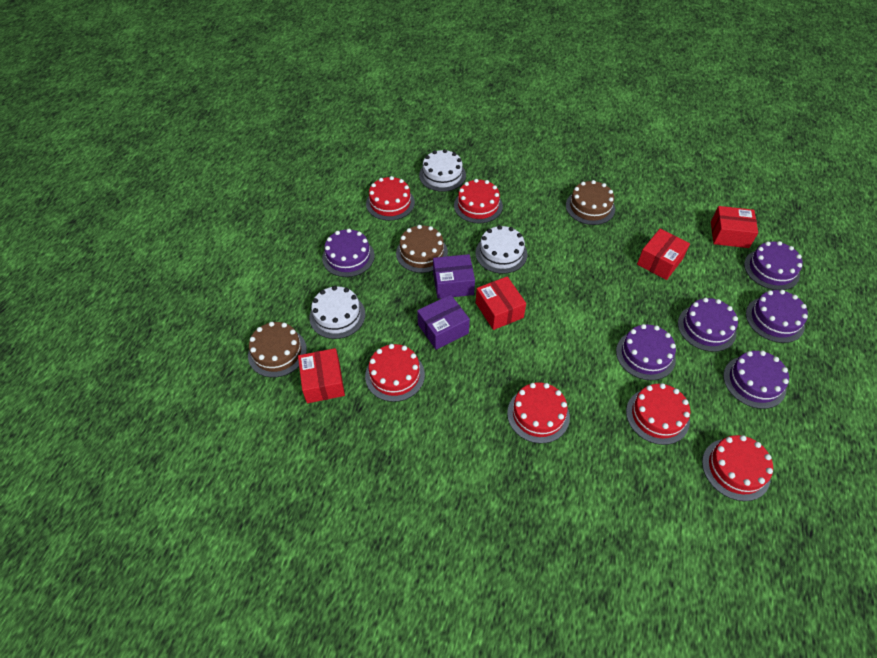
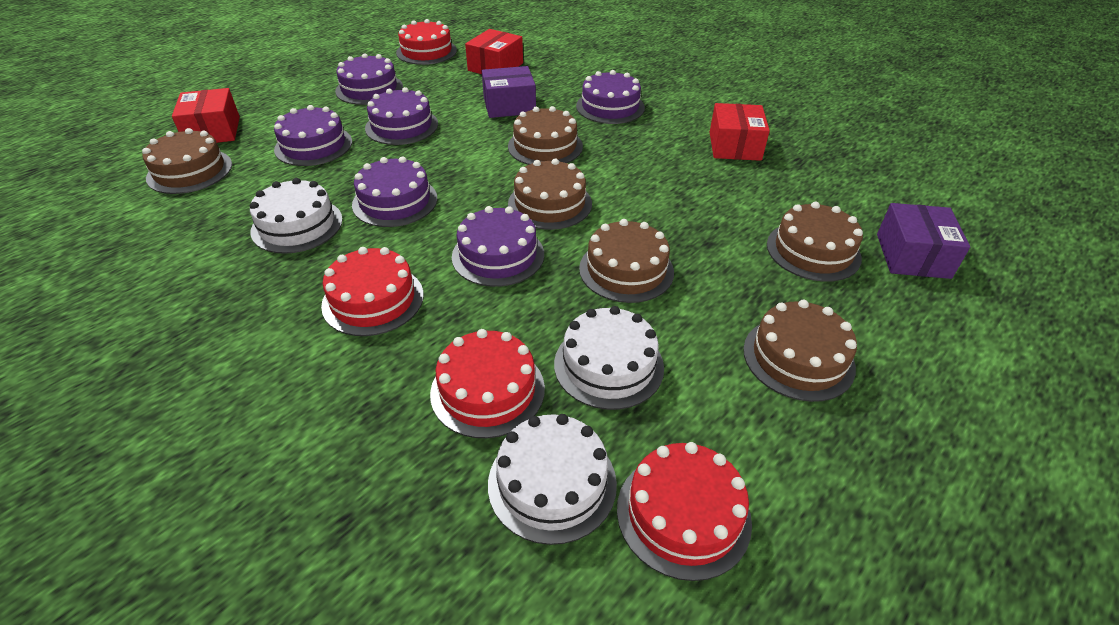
brown cake: [248,322,307,377] [396,225,448,273] [566,180,615,225] = 3 -> [142,128,232,194] [508,106,583,165] [508,159,592,230] [579,219,674,303] [743,300,857,402] [767,202,863,282] = 6
red box: [298,348,345,403] [476,276,526,330] [637,229,690,280] [711,206,758,248] = 4 -> [172,88,240,143] [465,29,523,74] [710,103,770,161] = 3
red cake: [365,344,425,402] [366,176,415,221] [454,179,503,223] [507,382,570,444] [626,383,690,445] [702,435,773,501] = 6 -> [321,247,424,336] [396,19,457,65] [430,329,545,438] [617,442,752,581] = 4

